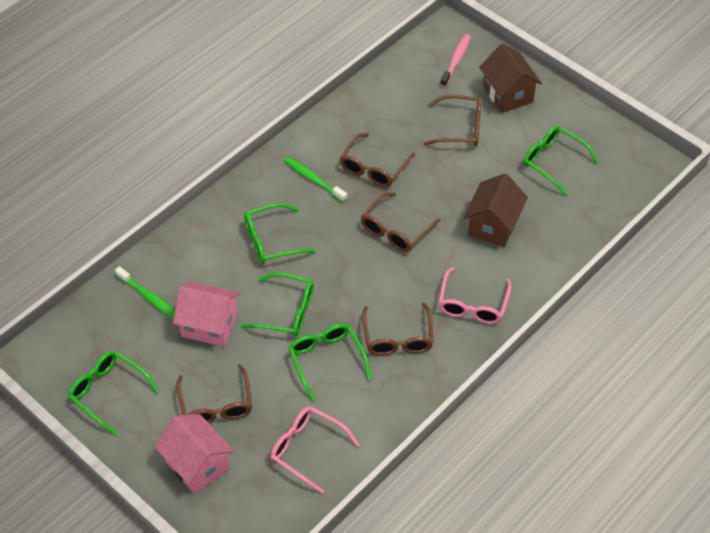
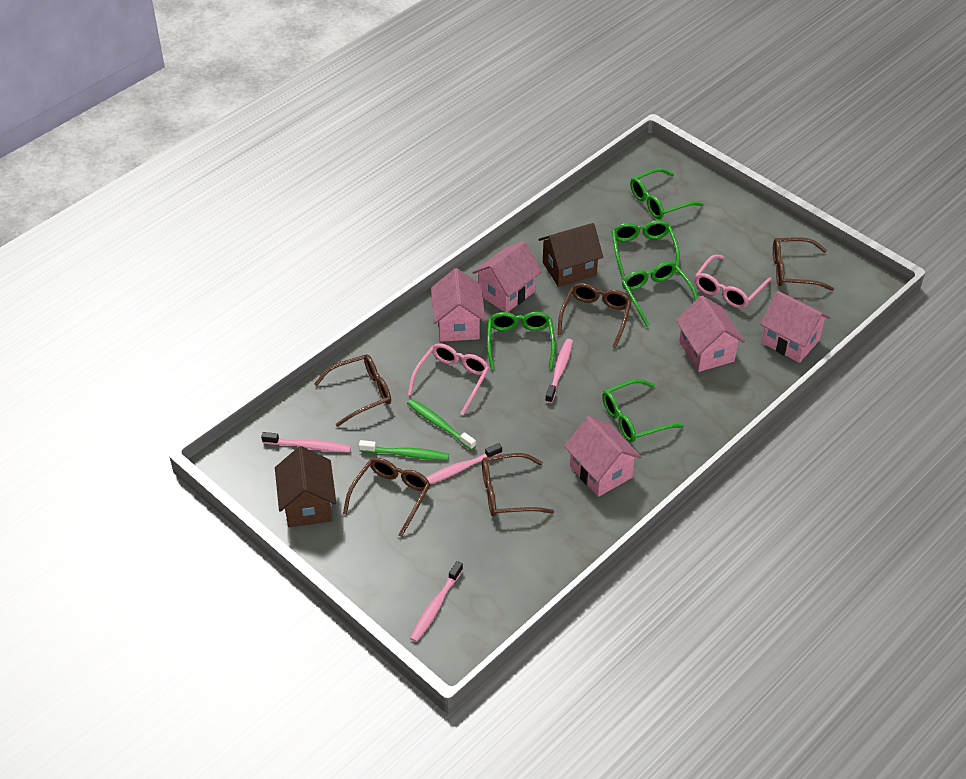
pink house: [155,414,234,494] [173,281,240,347] = 2 -> [431,268,485,342] [472,241,542,312] [564,416,641,497] [676,295,745,372] [760,291,830,363] = 5
pink toothbrush: [440,34,471,87] = 1 -> [261,432,351,453] [410,561,463,642] [426,443,502,484] [545,339,573,403] = 4

